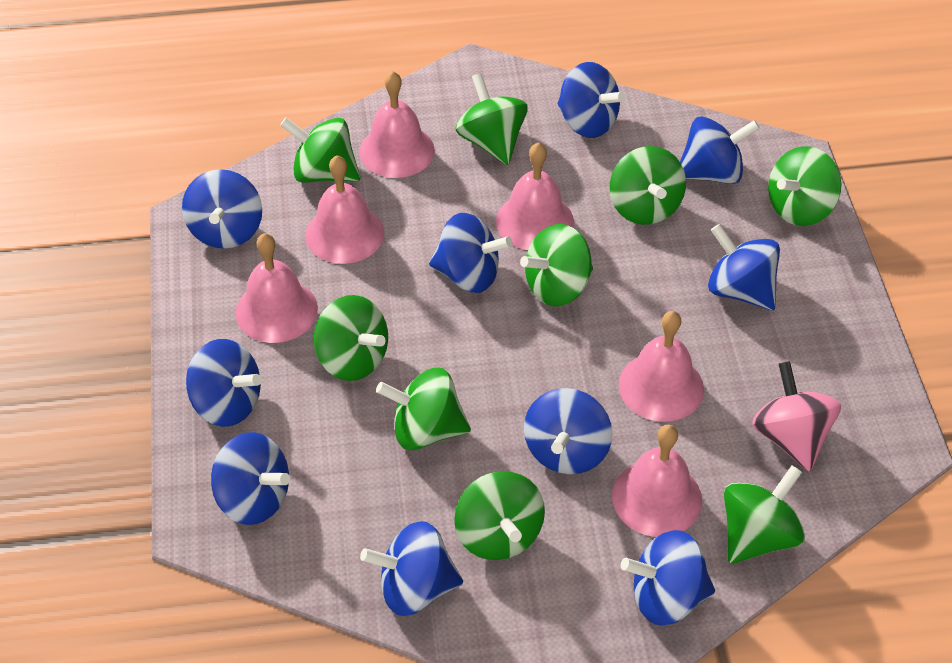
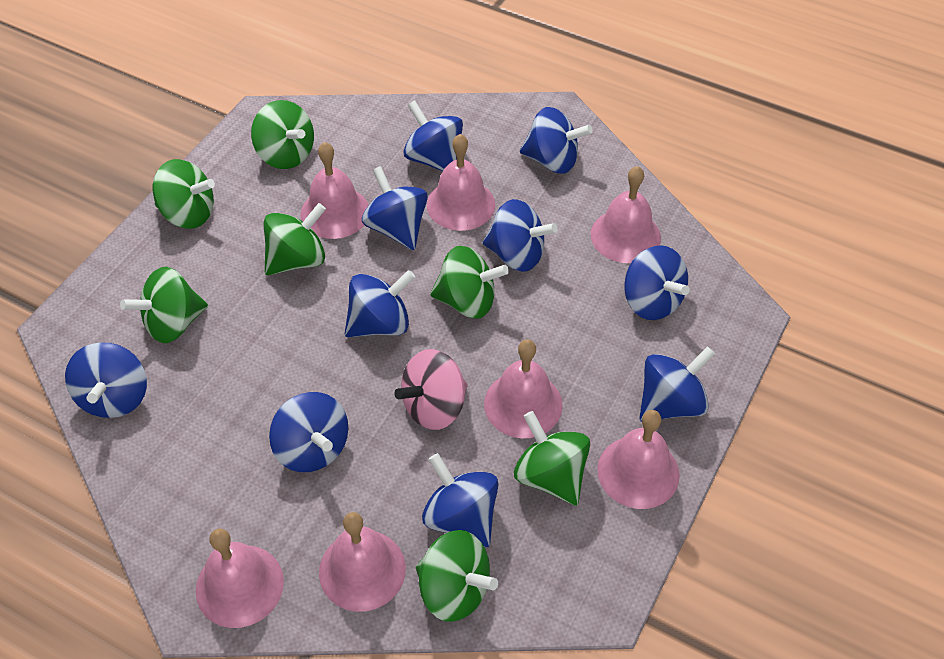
green spinning top: [280,117,360,183] [314,295,388,381] [376,368,471,450] [454,471,545,560] [455,73,528,165] [520,224,593,307] [610,146,686,225] [724,465,805,564] [768,146,841,226] = 9 -> [120,267,208,343] [152,159,215,229] [251,100,314,169] [263,203,326,276] [416,530,498,622] [430,246,509,319] [514,411,590,505] = 7
pink bell: [236,233,318,343] [305,155,384,264] [359,71,435,178] [496,142,574,250] [612,424,702,537] [618,311,704,422] = 6 -> [196,528,284,628] [300,142,369,239] [319,512,406,612] [427,134,495,231] [484,339,563,438] [591,166,661,263] [597,410,680,509] = 7

